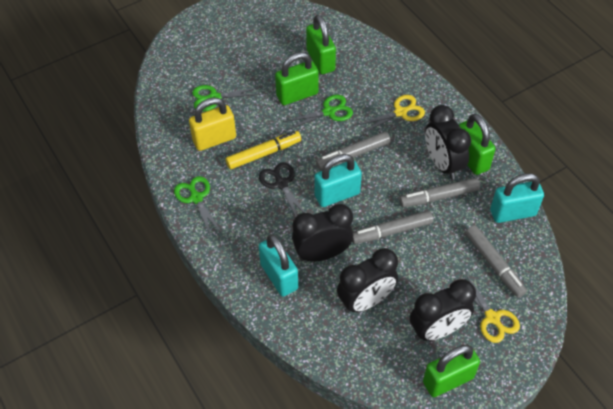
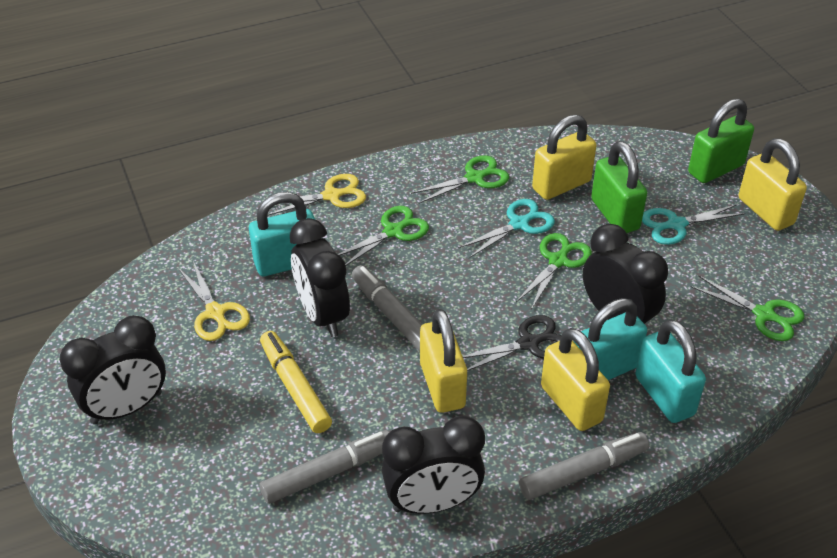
green padlock: [275,52,319,105] [306,15,336,74] [423,344,480,397] [459,114,495,175] = 4 -> [591,141,647,233] [688,99,754,183] = 2
green scissors: [174,176,222,236] [192,85,262,112] [283,95,353,130] = 3 -> [338,206,429,266] [411,155,509,204] [516,233,592,309] [690,275,804,341] = 4
grey marker: [316,131,390,170] [352,210,433,244] [399,178,480,207] [465,225,527,298] = 4 -> [260,430,389,504] [352,265,423,352] [519,432,649,500] = 3
turquoise scissors: none = 0 -> [458,199,555,258] [642,204,745,245] = 2
yellow padlock: [189,97,236,151] = 1 -> [420,309,467,413] [532,115,596,200] [541,328,610,431] [739,138,807,231] = 4

